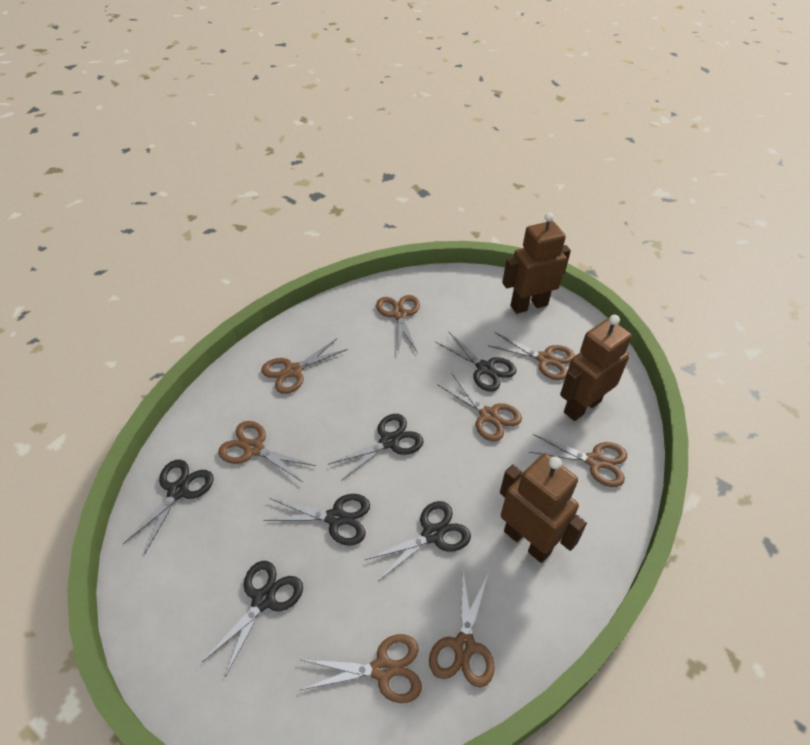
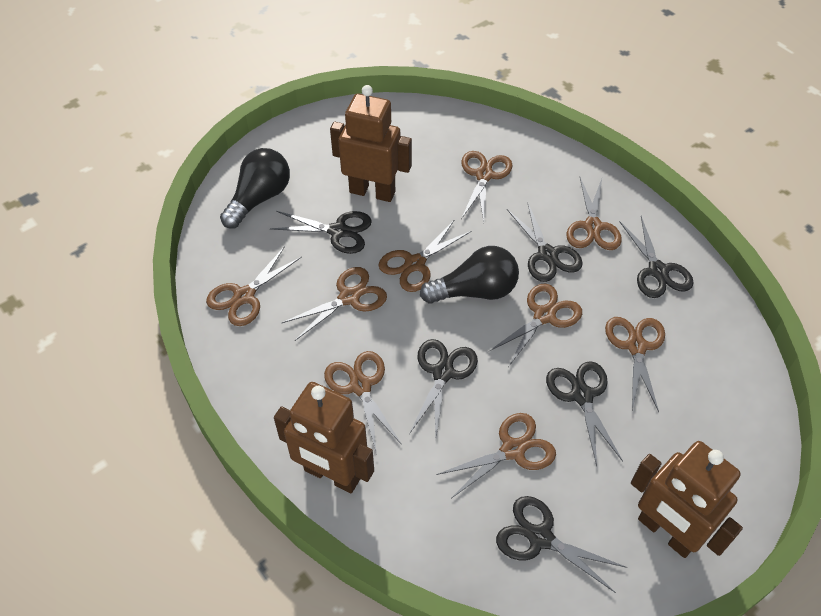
black light bulb: none = 0 -> [220,148,290,228] [420,246,519,304] = 2
brown scissors: [218,421,316,482] [261,338,348,394] [300,634,422,703] [376,295,420,354] [429,572,495,688] [437,373,522,441] [488,332,575,380] [529,434,627,487] = 8 -> [206,246,302,326] [281,267,387,341] [324,351,402,451] [378,219,471,292] [436,413,556,498] [461,151,513,222] [488,284,582,367] [566,177,622,250] [605,317,665,412] = 9

